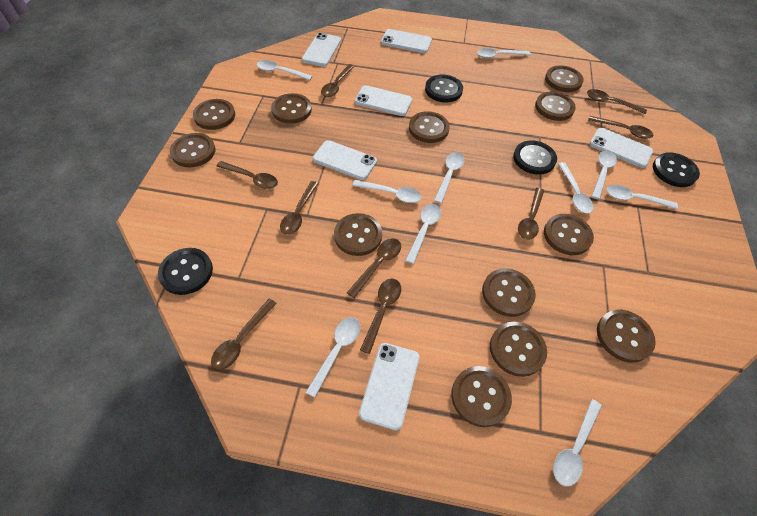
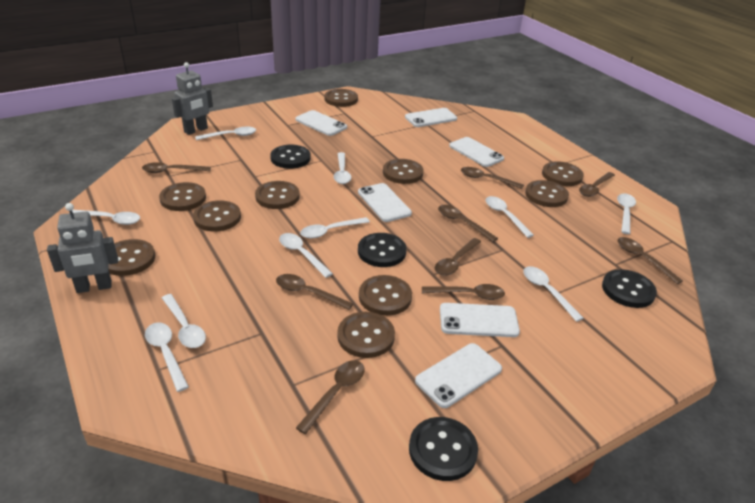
brown button: [170,133,215,167] [193,99,235,130] [271,93,312,124] [334,213,382,256] [409,111,450,143] [451,366,512,427] [482,268,536,317] [490,322,547,377] [535,92,576,121] [544,214,594,255] [545,65,584,92] [597,310,656,362] = 12 -> [108,239,155,276] [159,182,206,211] [193,200,241,232] [255,181,300,209] [324,89,358,107] [337,312,395,358] [359,275,412,316] [383,159,424,184] [525,180,569,207] [542,161,584,186] = 10
grey robot: none = 0 -> [47,203,118,293] [172,62,213,135] = 2

